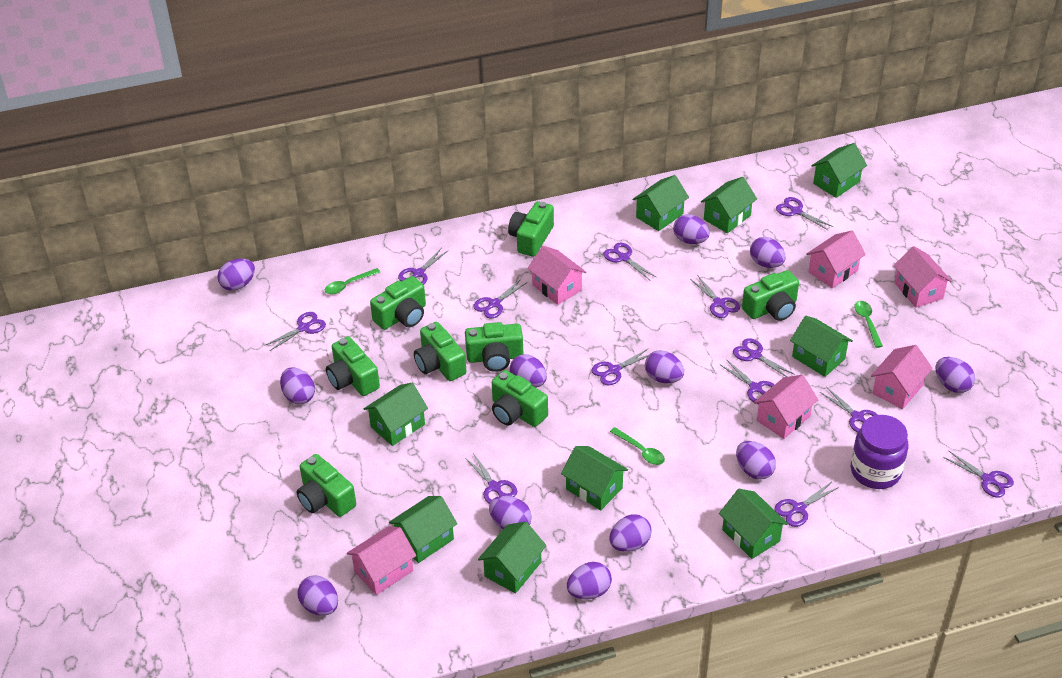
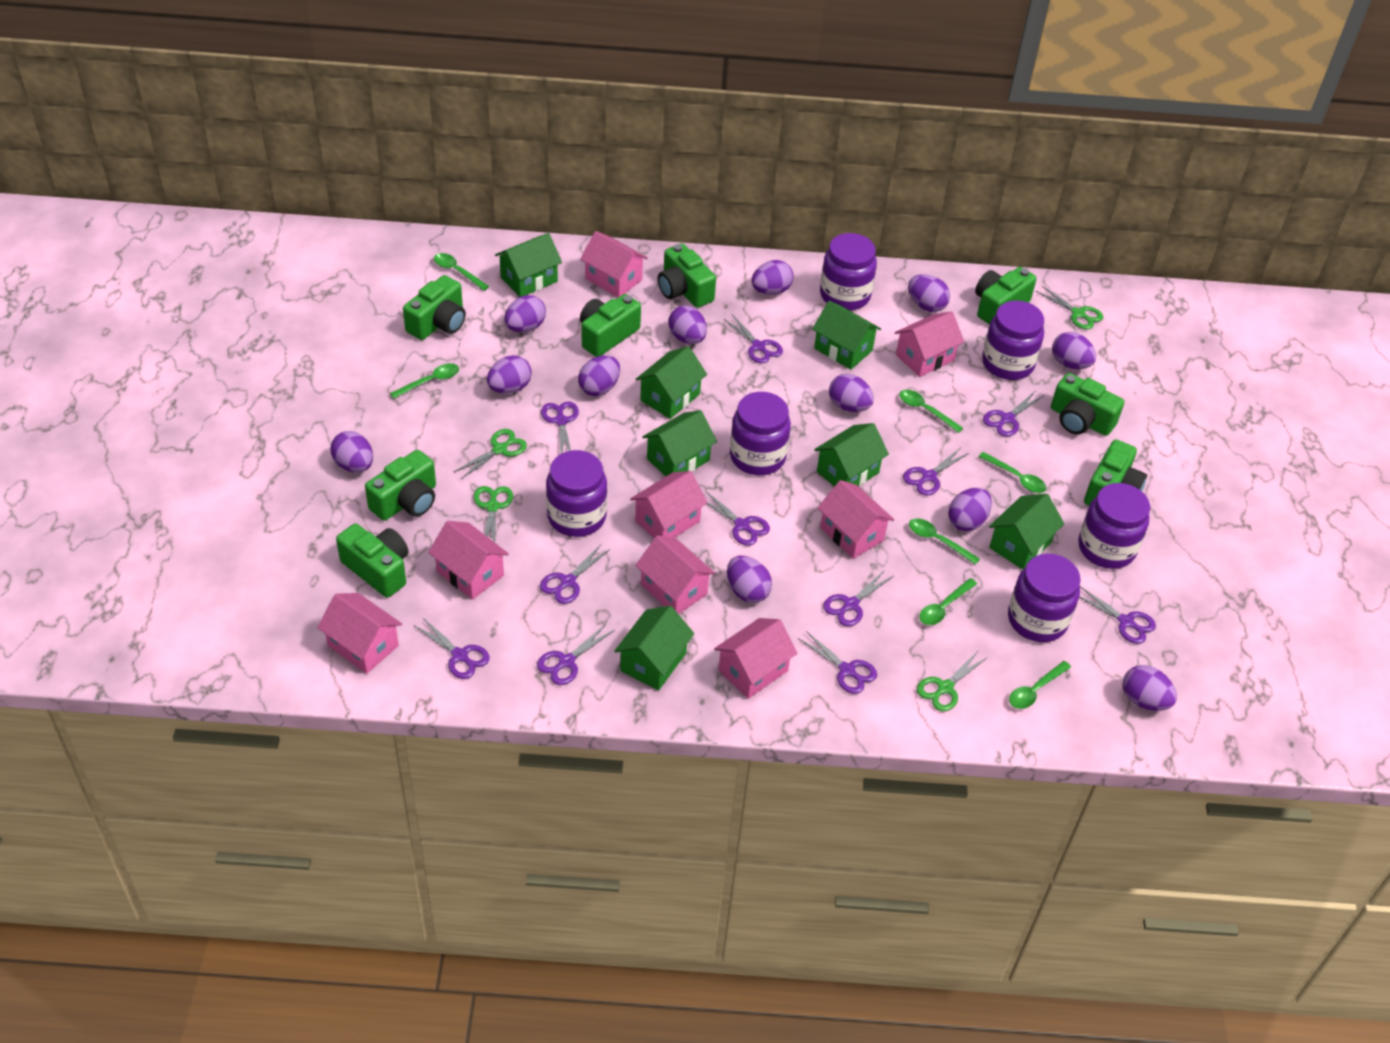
green house: [364,383,428,446] [389,496,457,563] [478,521,547,594] [561,446,628,510] [632,175,689,231] [701,177,757,233] [719,489,788,559] [790,316,853,377] [811,143,867,198] = 9 -> [495,233,562,297] [614,606,694,690] [636,346,707,419] [642,410,717,476] [812,301,881,370] [814,423,889,487] [989,494,1064,570] = 7
green scissors: none = 0 -> [454,429,527,479] [473,486,513,542] [917,650,988,711] [1036,286,1103,330] = 4
green spoon: [325,268,380,294] [610,427,665,465] [854,301,883,348] = 3 -> [390,363,459,399] [434,253,489,291] [899,390,963,433] [909,518,980,565] [919,578,977,625] [979,452,1046,493] [1009,661,1071,709] = 7
pink house: [347,526,416,595] [527,246,586,305] [754,375,818,439] [806,231,866,288] [871,345,933,409] [893,246,952,308] = 6 -> [317,593,402,674] [428,521,509,600] [580,231,648,297] [630,471,708,538] [635,535,715,614] [714,618,797,699] [818,480,894,559] [895,311,964,377] = 8
purple jar: [851,415,908,489] = 1 -> [546,450,607,537] [730,392,791,475] [820,233,877,310] [982,301,1044,380] [1008,554,1081,642] [1078,483,1150,569] = 6
purple scissors: [264,312,326,351] [398,248,449,285] [465,453,517,504] [473,279,528,318] [591,349,648,385] [603,243,656,280] [690,275,740,318] [721,359,775,404] [733,338,795,377] [774,482,839,527] [776,197,833,231] [820,388,878,433] [943,451,1014,498] = 13 -> [415,618,490,679] [537,624,615,685] [540,544,610,604] [541,402,579,454] [706,491,770,546] [724,315,783,363] [798,631,877,694] [823,570,894,626] [903,448,969,495] [983,392,1043,437] [1079,586,1156,644] = 11

